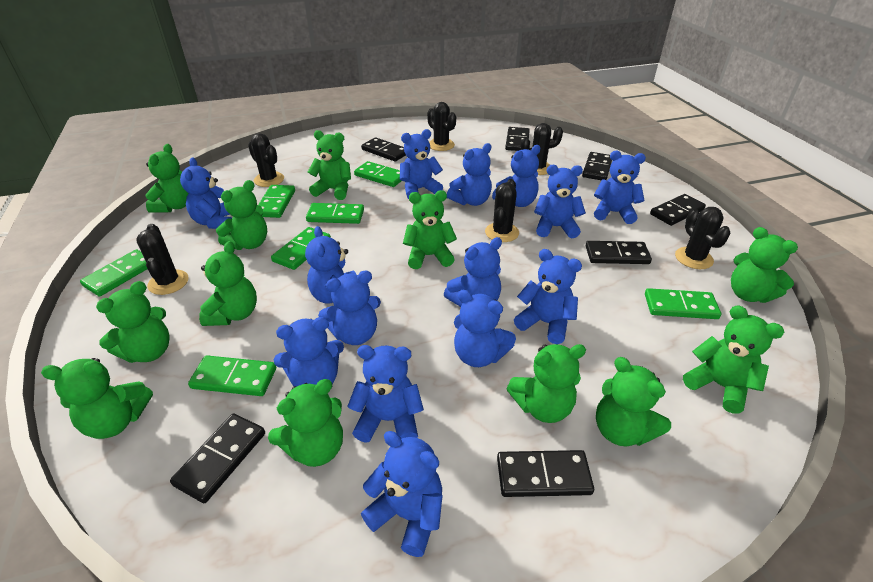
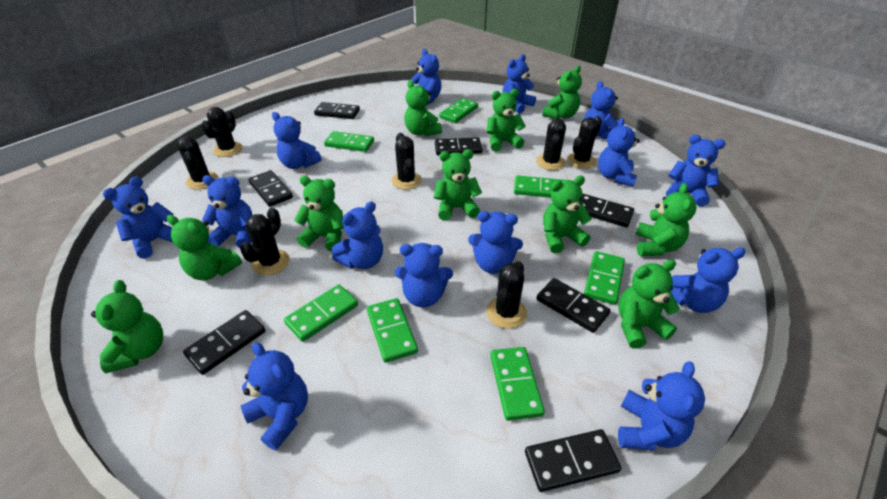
black cactus: [136,224,189,295] [248,133,284,187] [427,102,456,151] [485,179,519,242] [520,123,563,175] [675,207,730,269] = 6 -> [177,136,218,189] [201,107,243,157] [240,208,289,275] [391,133,422,190] [486,261,527,329] [536,119,566,170] [567,116,602,169] = 7
green teddy bear: [41,358,153,439] [96,281,169,363] [145,144,188,213] [199,241,257,326] [216,180,267,250] [268,379,343,467] [308,130,351,200] [403,190,457,269] [506,344,586,423] [596,357,671,446] [683,305,784,414] [731,227,798,303] = 12 -> [91,280,163,373] [167,215,242,280] [294,176,344,252] [404,80,442,136] [434,149,482,221] [486,89,526,152] [542,66,582,119] [543,176,592,253] [618,260,680,349] [635,183,696,256] = 10

